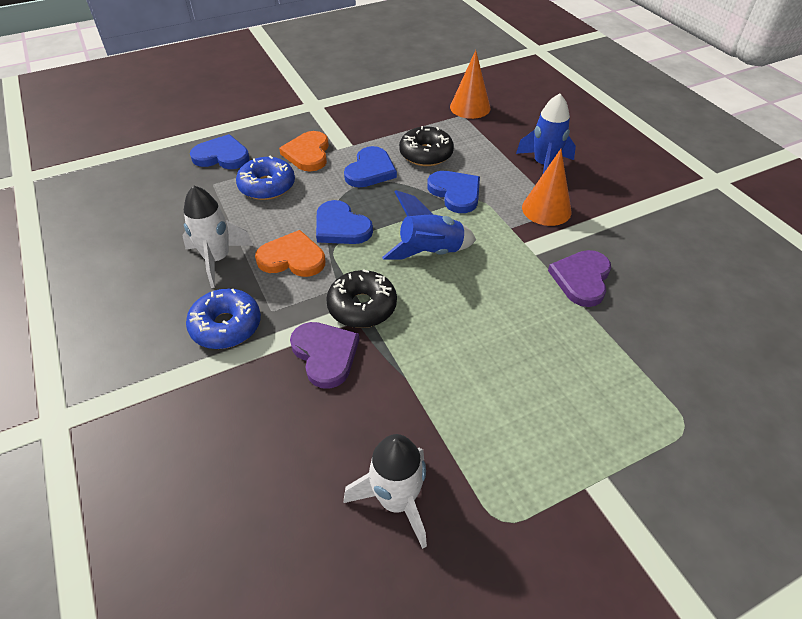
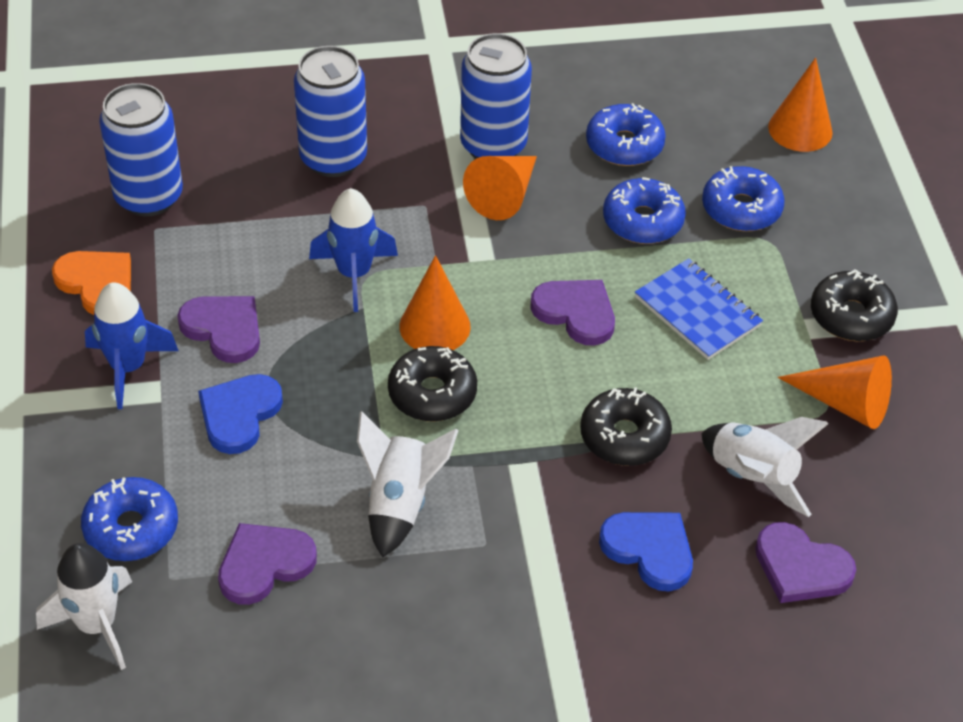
black donut: [326,269,397,328] [399,126,454,166] = 2 -> [388,346,477,422] [580,387,672,466] [811,269,898,341] = 3
blue can: none = 0 -> [99,83,183,216] [294,46,367,177] [460,33,532,159] = 3
blue donut: [186,289,261,349] [236,156,295,200] = 2 -> [81,477,178,561] [586,103,666,166] [603,177,686,244] [702,166,785,231] = 4
blue heart: [190,134,250,169] [316,200,373,244] [344,146,397,188] [427,171,480,213] = 4 -> [198,374,283,454] [599,512,693,591] = 2
blue notebook: none = 0 -> [635,258,763,360] = 1
orange cone: [450,50,491,119] [522,149,572,226] = 2 -> [399,255,471,350] [463,156,537,220] [768,58,833,152] [778,355,892,429] = 4
orange heart: [255,230,325,277] [279,131,329,171] = 2 -> [52,251,131,315] = 1
purple heart: [290,322,359,389] [548,250,611,307] = 2 -> [177,296,260,363] [218,523,317,605] [530,280,615,346] [755,522,856,603] = 4
white rocket: [182,185,254,288] [344,434,427,549] = 2 -> [36,543,132,670] [357,411,459,558] [701,417,829,517] = 3

